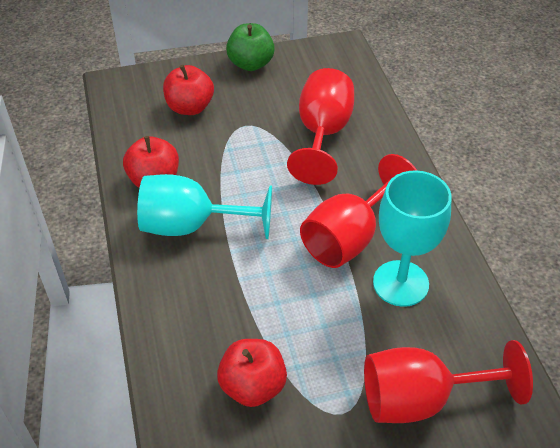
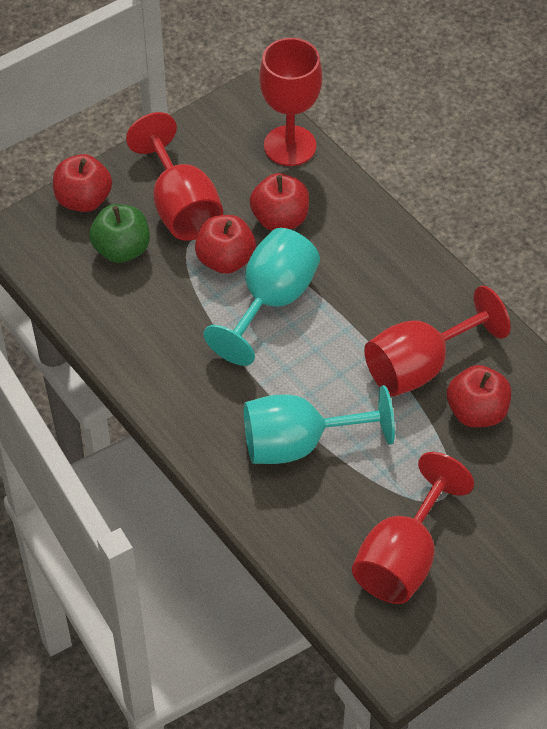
red apple: [123,136,179,188] [163,65,214,115] [217,339,287,407] = 3 -> [53,154,112,212] [195,215,256,274] [250,173,309,231] [447,365,511,427] = 4
red goblet: [287,68,354,185] [300,154,417,268] [364,340,533,423] = 3 -> [126,112,223,241] [260,38,322,166] [352,452,474,604] [364,286,511,396] = 4

